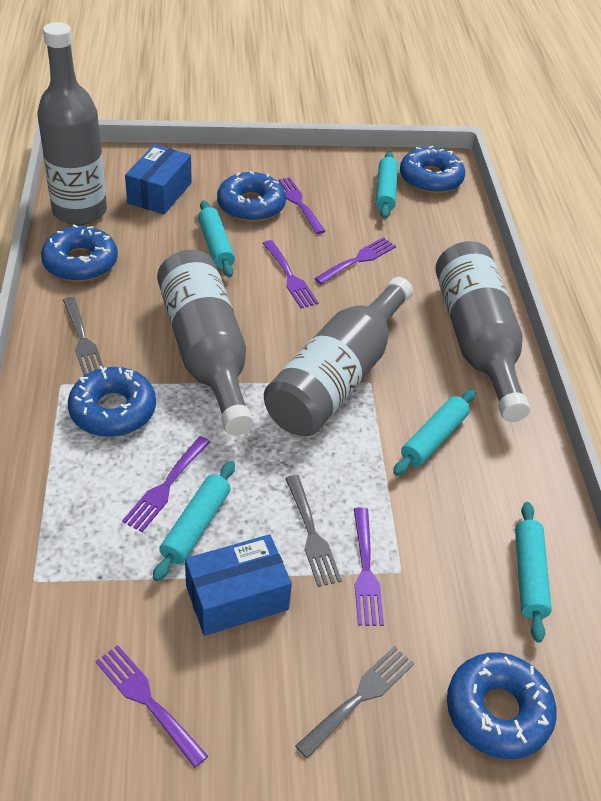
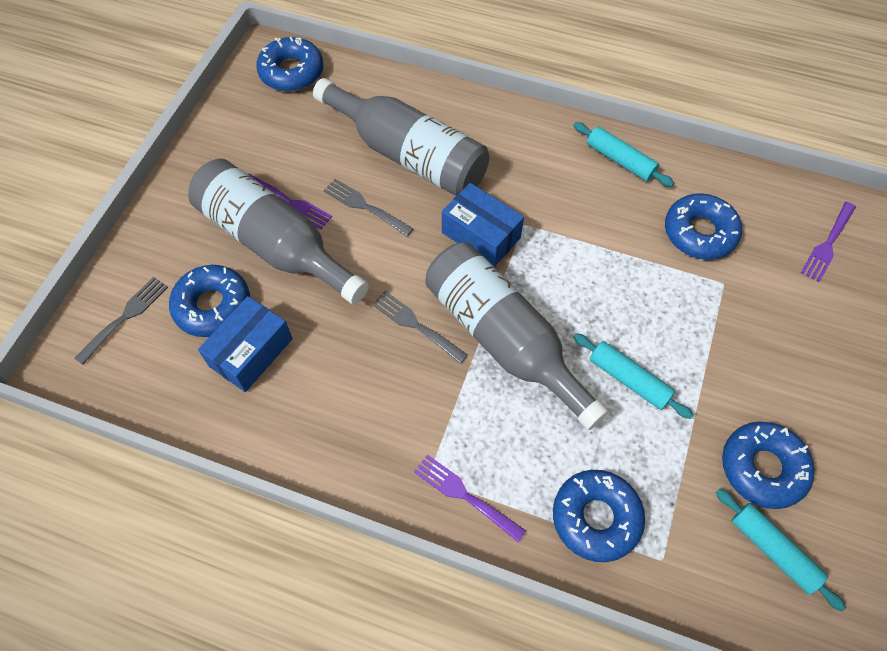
grey bottle: [37,22,107,225] [157,250,254,435] [264,277,413,436] [435,241,530,422] = 4 -> [188,159,369,304] [313,78,489,196] [425,242,609,430] = 3
purple fork: [96,645,208,768] [122,436,210,532] [263,240,319,309] [278,177,326,234] [314,237,396,285] [354,507,384,626] = 6 -> [248,174,332,230] [414,454,526,542] [801,202,856,282] = 3
turquoise rolling pin: [153,461,235,581] [198,200,235,277] [376,152,398,219] [393,389,476,476] [515,502,552,642] = 5 -> [573,122,674,187] [573,333,693,419] [716,488,846,611] = 3

